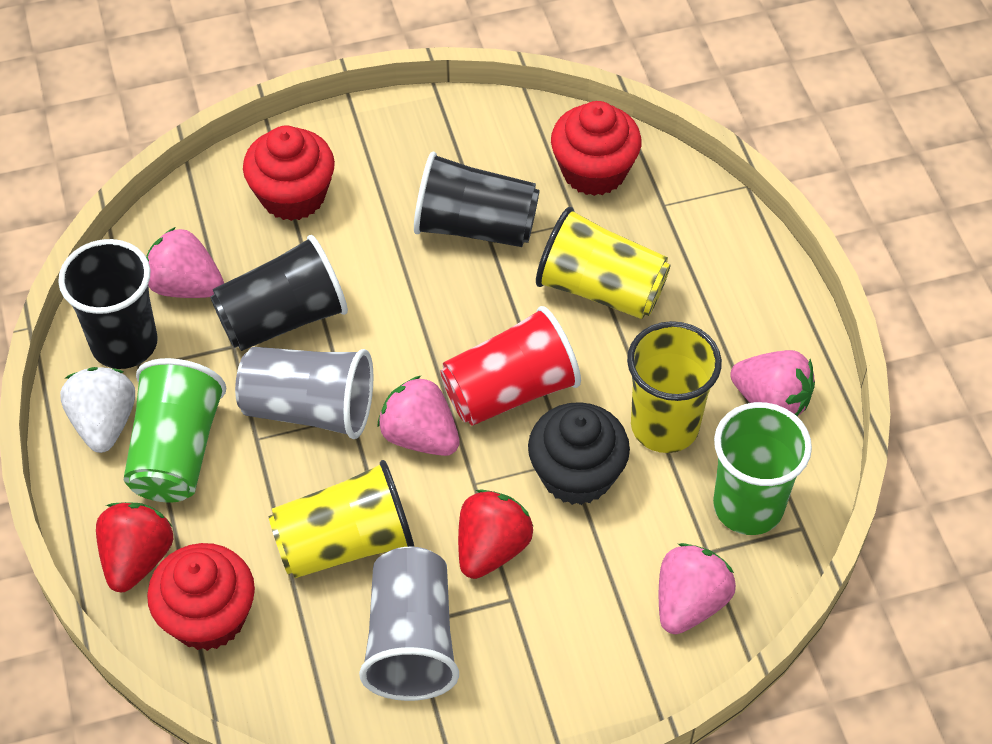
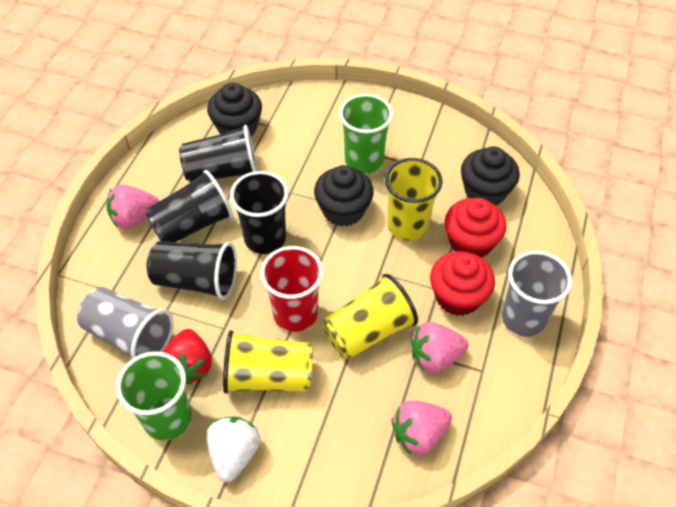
black cup: [58,239,158,369] [210,235,348,351] [414,152,540,247] = 3 -> [145,170,233,242] [146,241,237,300] [179,125,258,183] [230,171,289,254] = 4
black cupcake: [528,402,630,505] = 1 -> [207,83,262,137] [314,165,374,227] [461,146,520,205] = 3
pink strawberry: [146,227,224,298] [377,375,460,456] [659,543,736,634] [730,350,815,417] = 4 -> [106,185,159,229] [391,401,452,456] [411,322,468,373] = 3
red cupcake: [147,543,255,651] [243,126,335,221] [551,101,642,196] = 3 -> [430,251,495,316] [445,198,506,258] = 2
red strawberry: [96,502,173,592] [458,489,533,579] = 2 -> [163,329,212,385] = 1

